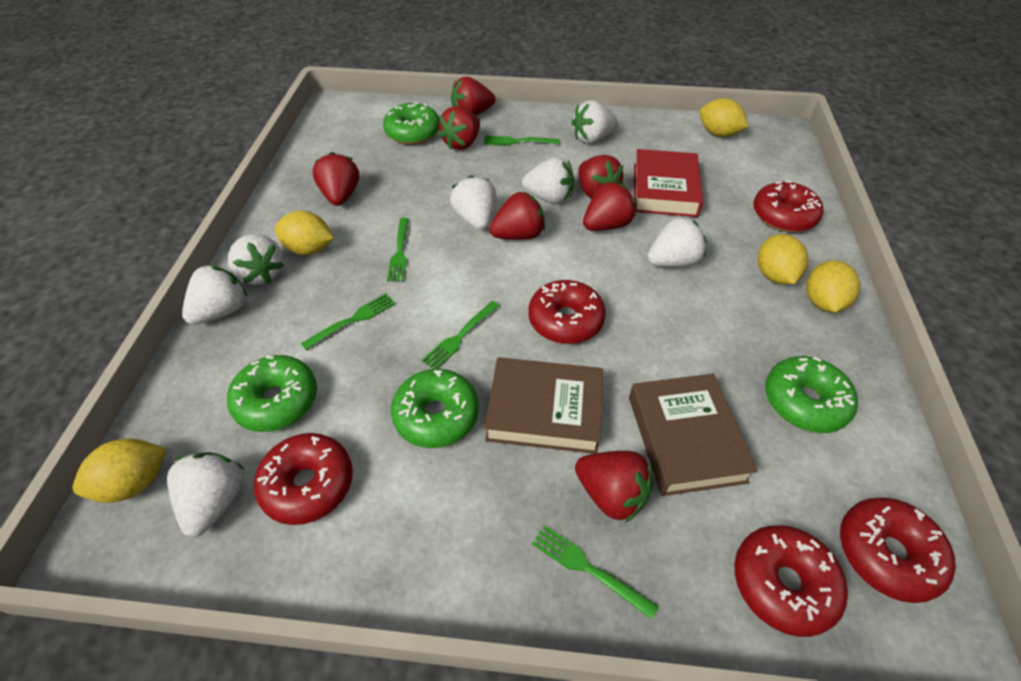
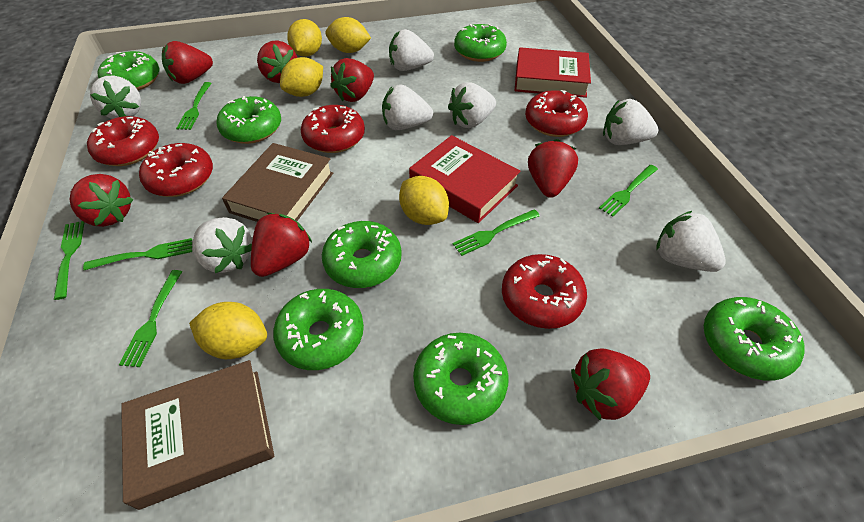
green donut: [227,355,317,432] [383,102,440,145] [391,369,479,448] [765,356,858,433] = 4 -> [97,51,160,90] [216,96,281,144] [273,289,364,370] [322,221,402,288] [413,333,508,425] [454,24,507,62] [704,297,805,381] = 7
green fork: [301,293,395,350] [387,218,409,282] [422,301,499,369] [484,136,559,145] [532,525,658,620] = 5 -> [54,221,85,300] [83,238,192,270] [119,270,182,367] [176,82,212,130] [452,209,540,256] [599,165,658,217] = 6
red book: [634,149,703,217] = 1 -> [409,135,521,223] [514,47,591,98] = 2

